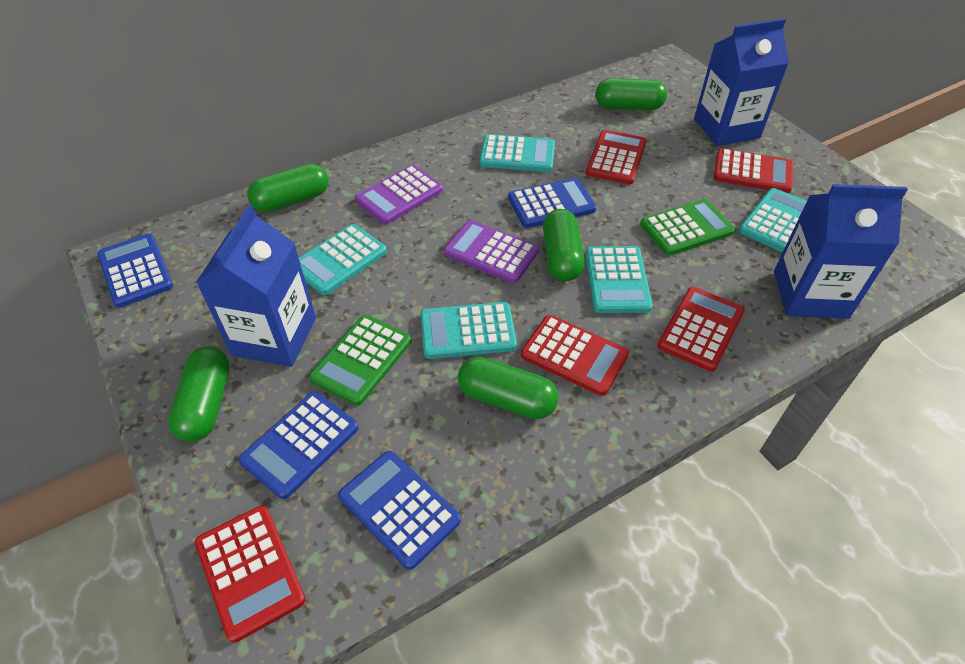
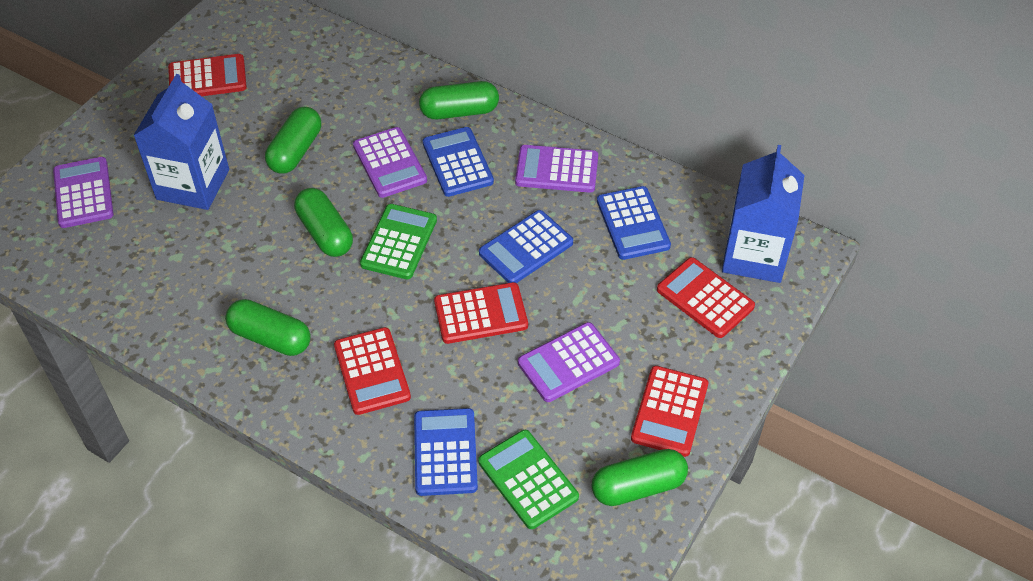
blue carton: [196,205,316,367] [694,18,789,146] [774,184,908,319] = 3 -> [133,74,229,210] [722,145,805,283] = 2
purple calculator: [355,165,443,224] [444,220,539,283] = 2 -> [53,157,113,228] [353,127,427,198] [515,145,598,193] [518,322,620,402] = 4
turquoise calculator: [299,224,387,295] [421,302,517,359] [479,134,555,172] [585,246,652,313] [739,188,807,253] = 5 -> none = 0

